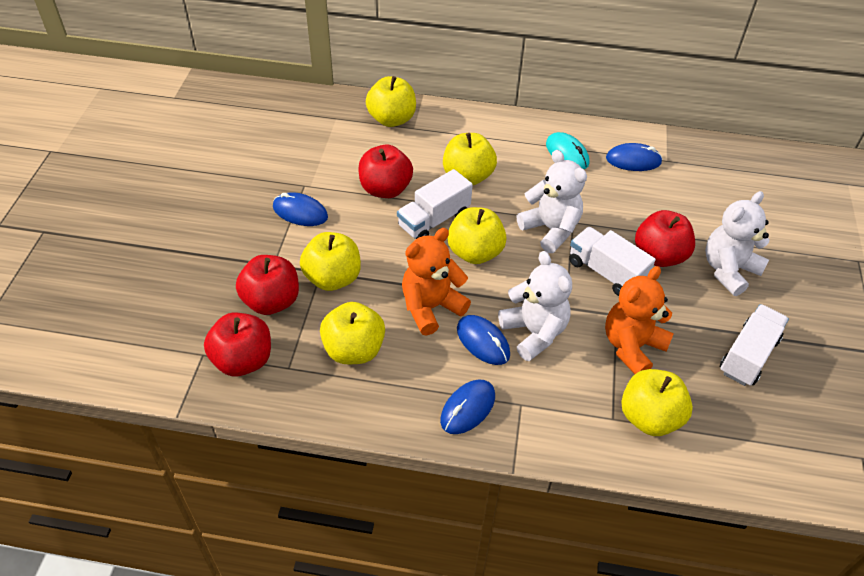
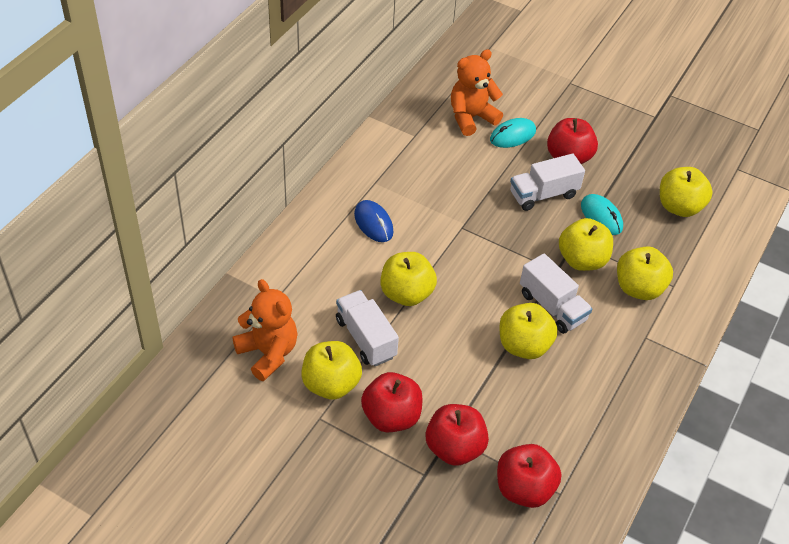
blue mouse: [273,192,328,226] [440,379,495,434] [457,315,510,365] [606,143,663,171] = 4 -> [354,200,394,242] = 1
turquoise mouse: [546,132,589,169] = 1 -> [490,118,536,148] [581,194,623,235] = 2
white teddy bear: [498,251,572,361] [517,150,587,253] [705,191,770,296] = 3 -> none = 0

